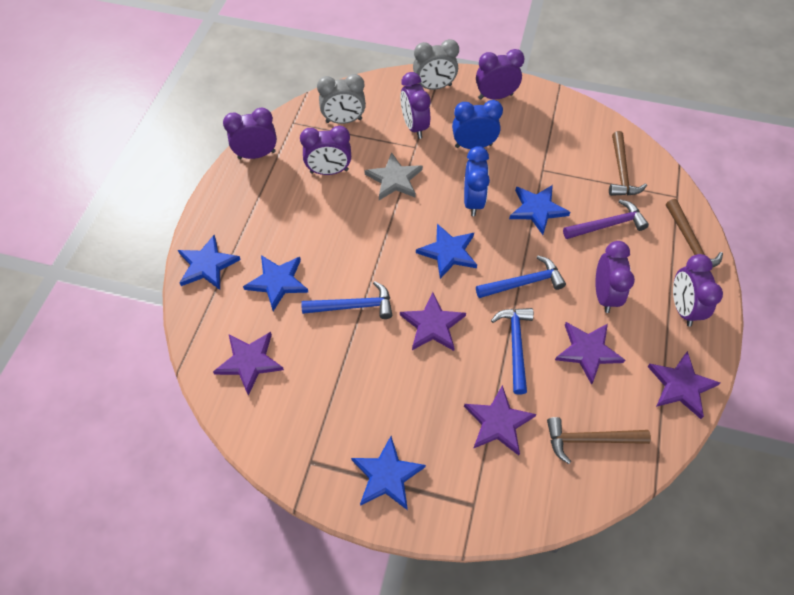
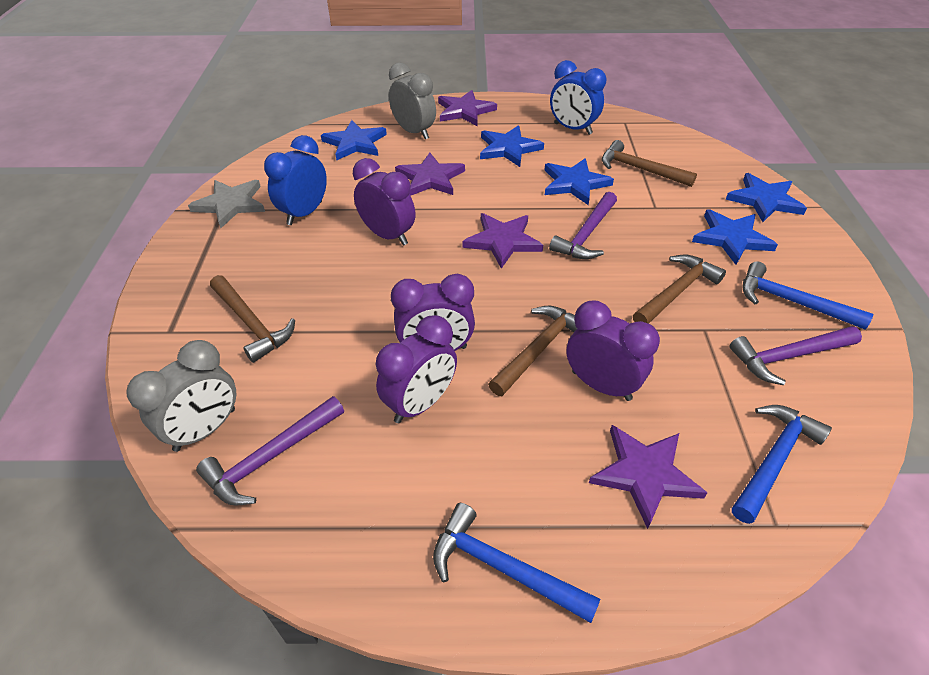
brown hammer: [547,417,651,464] [609,131,647,196] [666,199,723,267] = 3 -> [210,275,295,363] [488,306,577,396] [602,140,697,187] [633,255,726,324] = 4
purple clock: [223,107,277,159] [300,126,351,175] [400,72,431,139] [476,49,525,100] [595,241,635,313] [673,254,723,327] = 6 -> [353,158,415,246] [376,315,457,423] [391,274,475,351] [566,301,660,401] = 4
purple hammer: [563,199,649,239] = 1 -> [196,396,344,506] [549,192,617,259] [730,326,862,385] = 3
purple star: [213,332,284,396] [400,292,466,351] [464,385,536,456] [555,322,625,385] [647,351,720,419] = 5 -> [395,153,465,196] [438,90,497,126] [463,213,543,269] [589,425,707,529] = 4

